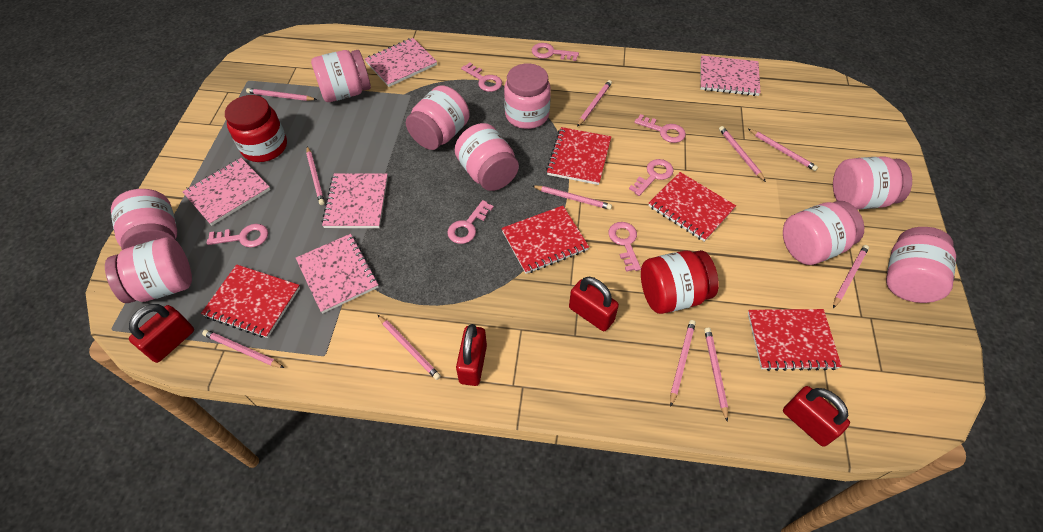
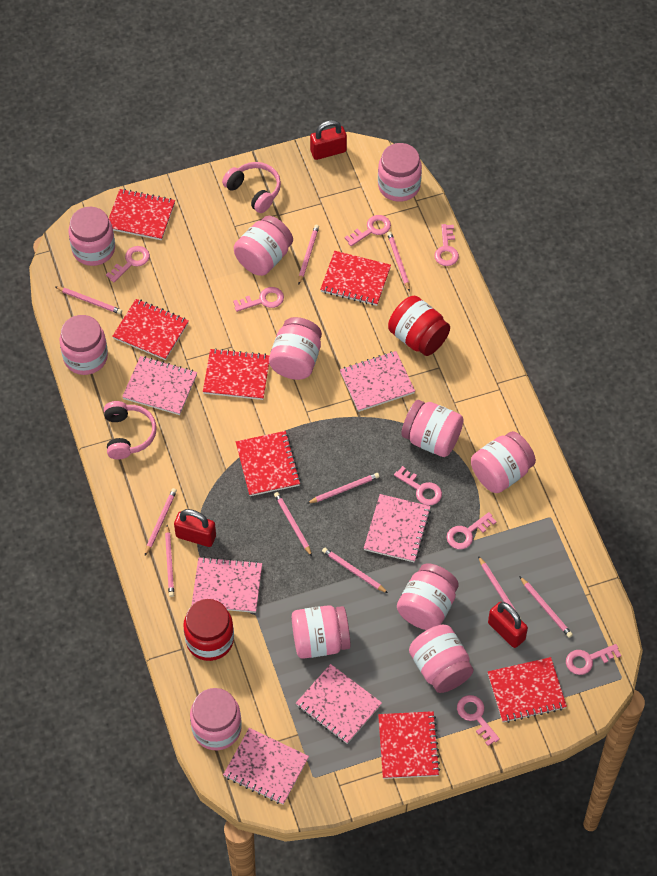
pink headphones: none = 0 -> [104,401,157,459] [222,162,281,213] = 2
pink jar: [105,237,192,303] [111,189,177,250] [311,50,371,102] [406,85,470,150] [455,123,519,191] [504,63,551,129] [783,201,864,265] [833,156,912,209] [886,227,956,303] = 9 -> [60,315,108,375] [68,207,115,266] [190,688,242,750] [234,216,293,276] [269,317,322,380] [292,605,351,659] [378,143,422,202] [397,563,459,630] [401,400,463,457] [409,625,473,693] [471,431,536,493] = 11
pink key: [207,224,268,247] [447,200,494,244] [461,63,502,92] [532,43,579,61] [608,222,641,272] [629,159,674,196] [634,114,686,143] = 7 -> [106,246,150,282] [233,287,284,312] [344,215,391,246] [394,466,442,506] [434,224,459,266] [446,512,497,549] [457,695,500,746] [566,644,621,675] = 8
pink notebook: [183,158,270,225] [296,234,379,314] [322,173,388,228] [365,38,437,87] [700,55,761,96] = 5 -> [122,356,197,415] [191,557,262,613] [223,728,309,805] [296,664,382,744] [340,351,415,412] [364,494,431,562] = 6
pink pencil: [202,330,284,368] [246,88,317,101] [306,146,325,205] [378,315,441,380] [532,185,612,210] [577,80,612,127] [670,320,696,407] [704,328,728,422] [719,126,766,182] [748,129,818,171] [833,245,869,308] = 11 -> [56,287,122,314] [145,488,177,556] [165,525,174,597] [274,492,312,556] [298,225,319,285] [307,473,379,504] [322,547,388,593] [387,231,410,292] [478,556,521,619] [519,576,573,638] = 10
red notebook: [201,264,300,338] [501,206,589,274] [546,127,611,185] [649,172,736,242] [748,309,842,371] = 5 -> [109,189,175,240] [112,299,189,360] [203,348,270,400] [236,431,301,496] [320,251,391,306] [378,711,441,779] [488,657,567,723] = 7
red padlock: [129,304,194,363] [456,324,487,386] [569,277,619,331] [783,386,850,447] = 4 -> [174,509,216,547] [310,120,347,160] [488,602,528,648] = 3

